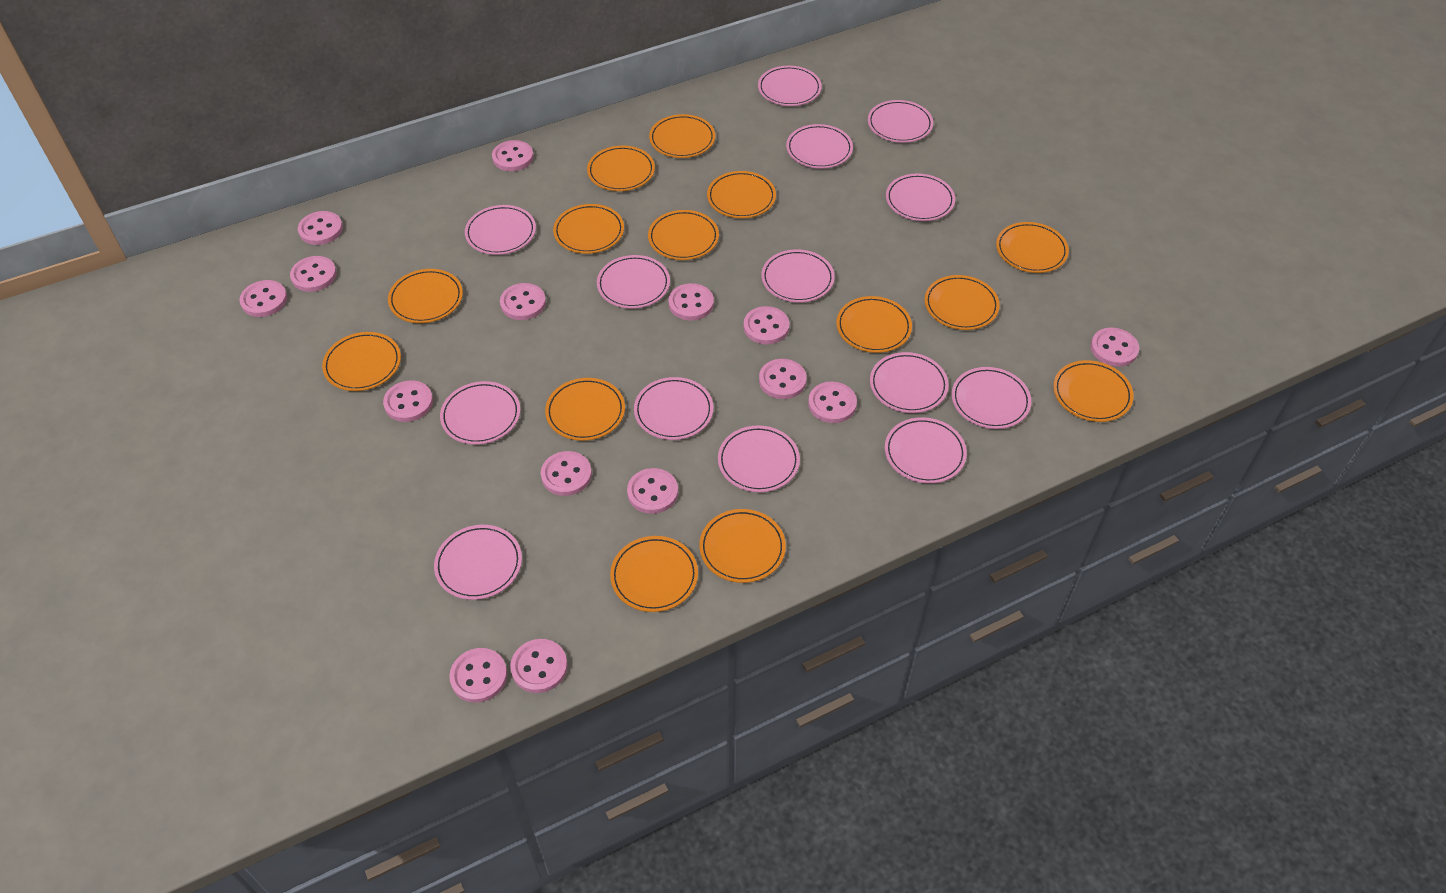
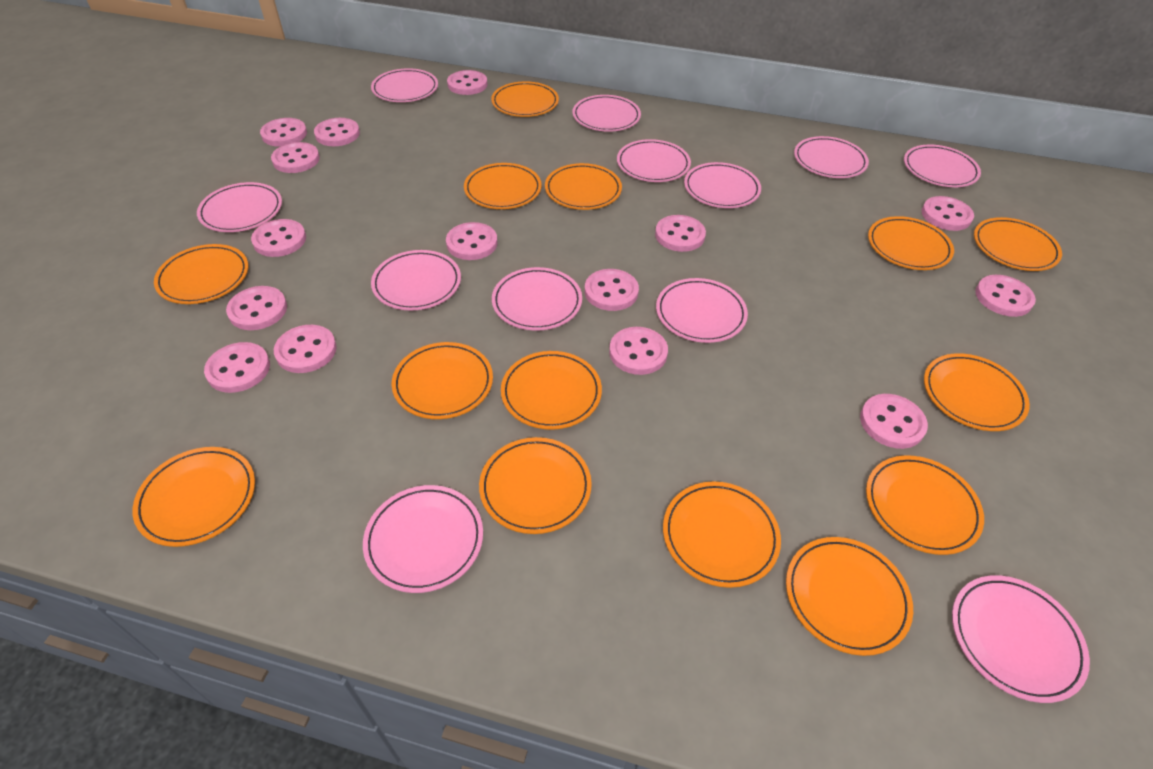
pink plate: [434,525,522,600] [440,381,520,445] [465,205,536,255] [597,255,670,309] [634,377,713,440] [718,425,800,492] [758,66,822,106] [762,250,835,303] [786,124,853,169] [868,100,933,143] [870,352,949,413] [885,417,967,484] [886,173,955,221] [952,367,1031,429] = 14 -> [197,182,282,232] [363,485,483,593] [371,68,438,102] [371,250,461,311] [492,267,582,331] [572,95,641,132] [617,139,691,182] [656,278,748,343] [684,162,761,208] [794,136,869,178] [904,145,981,187] [952,575,1090,703] = 12

